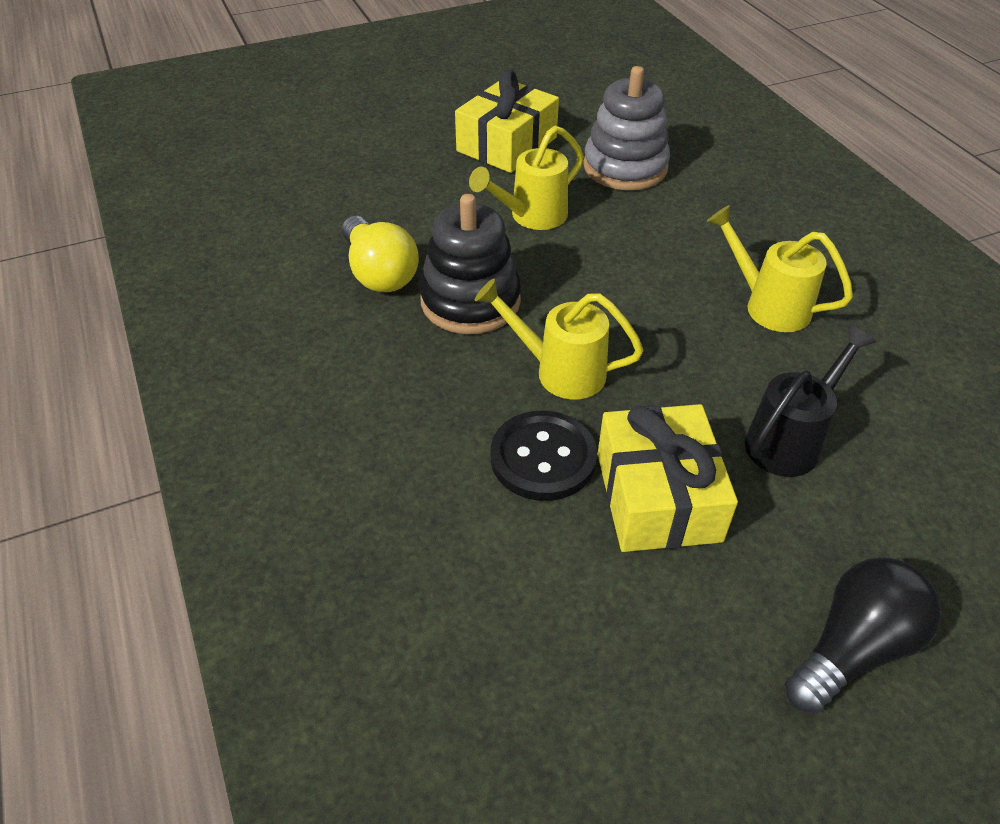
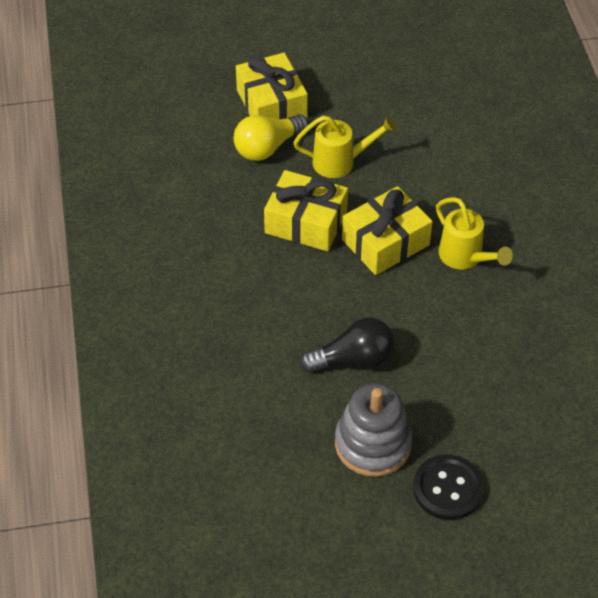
black stacking toy: [419,194,521,334] = 1 -> none = 0
black watering can: [745,325,876,477] = 1 -> none = 0
yellow gift: [455,70,559,173] [597,404,738,552] = 2 -> [236,53,308,119] [264,170,348,251] [342,186,433,275] = 3
yellow watering can: [469,126,584,230] [474,279,643,399] [707,205,853,332] = 3 -> [293,116,397,178] [436,197,513,270] = 2

